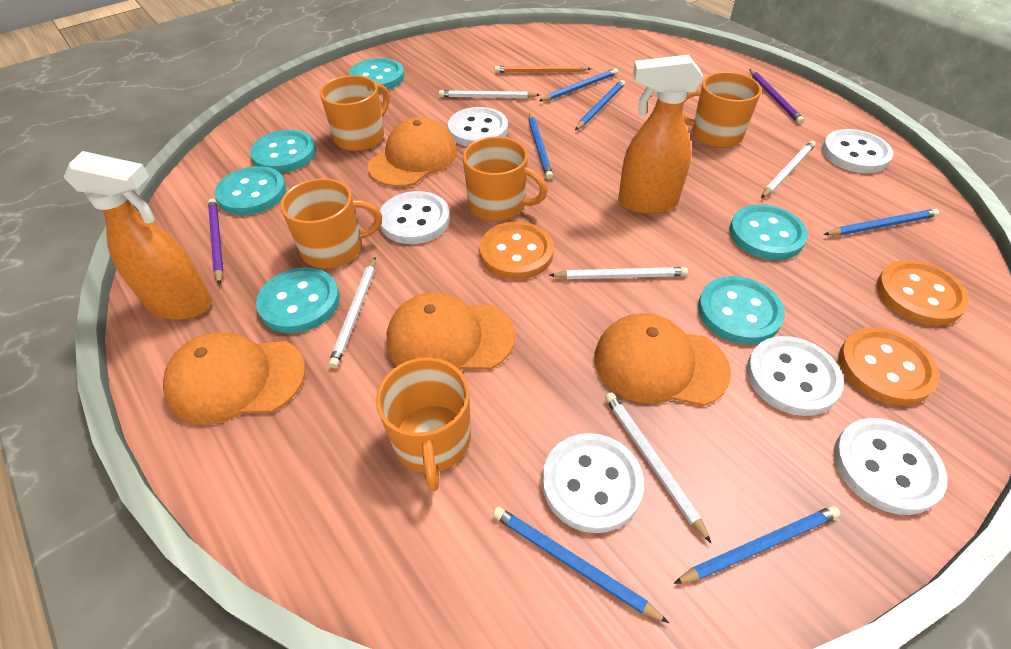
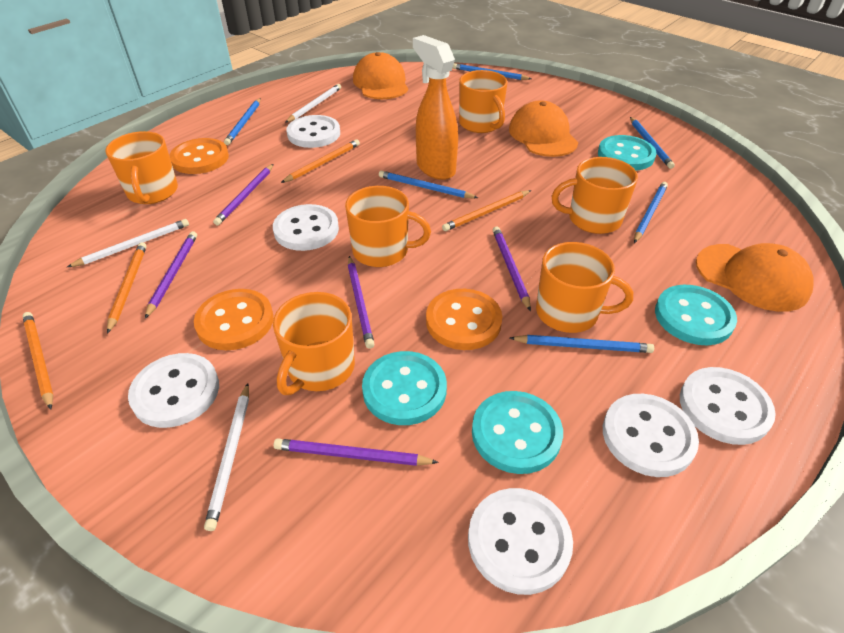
orange cap: [163,332,305,425] [368,117,457,187] [386,292,515,370] [595,313,731,406] = 4 -> [353,52,408,99] [509,100,578,157] [696,243,813,312] = 3
orange mug: [280,178,382,269] [320,75,389,151] [376,357,471,491] [463,136,547,221] [683,72,762,148] = 5 -> [105,131,178,204] [273,292,355,395] [345,186,431,267] [459,70,507,133] [536,242,633,333] [552,157,638,234] = 6
orange pencil: [495,65,591,73] = 1 -> [22,312,53,410] [107,242,147,334] [281,139,360,183] [442,190,531,231] = 4
orange spray bottle: [64,151,212,320] [618,55,703,214] = 2 -> [413,35,458,180] = 1
purple pencil: [208,199,224,285] [749,69,804,124] = 2 -> [145,231,197,319] [213,164,273,225] [274,438,439,466] [348,256,375,349] [493,226,531,311] = 5
turquoise button: [214,166,286,215] [250,130,316,173] [256,267,340,333] [349,58,405,92] [698,276,785,344] [729,204,808,260] = 6 -> [362,351,447,425] [472,391,563,474] [598,135,656,171] [655,285,737,345] = 4
white pencil: [328,257,376,368] [439,90,540,98] [549,267,688,279] [605,392,712,544] [761,141,816,198] = 5 -> [67,219,189,267] [204,383,249,531] [285,84,341,123] = 3

